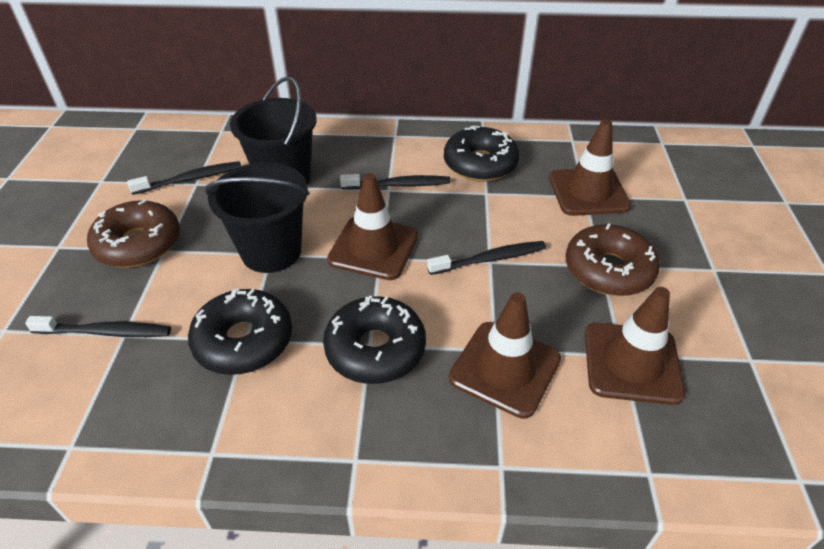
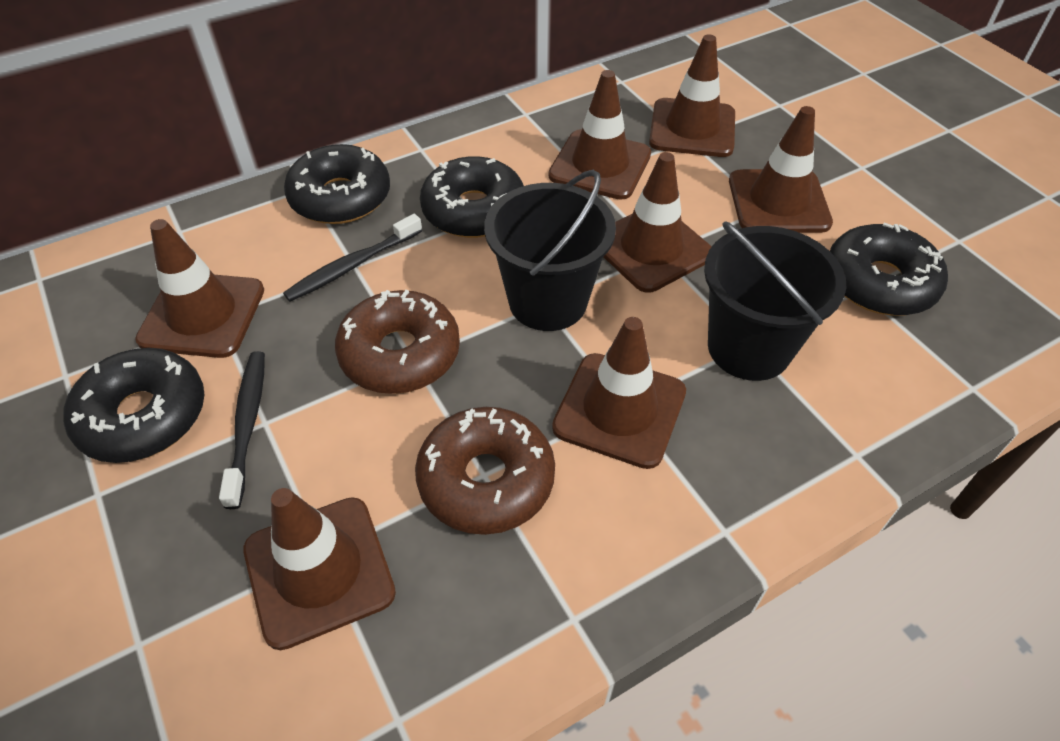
black donut: [188,288,292,375] [323,296,426,384] [444,125,520,181] = 3 -> [63,348,204,463] [284,144,390,224] [420,156,524,238] [830,223,948,316] = 4
black toothbrush: [25,316,171,337] [127,161,241,195] [340,174,450,189] [427,241,546,275] = 4 -> [219,351,265,509] [283,214,422,301] = 2
brown traffic cone: [327,173,418,280] [449,292,561,419] [549,119,631,216] [585,287,685,405] = 4 -> [135,219,264,358] [243,488,396,650] [548,70,651,200] [552,317,686,469] [604,152,712,293] [649,34,735,157] [729,106,833,233] = 7

